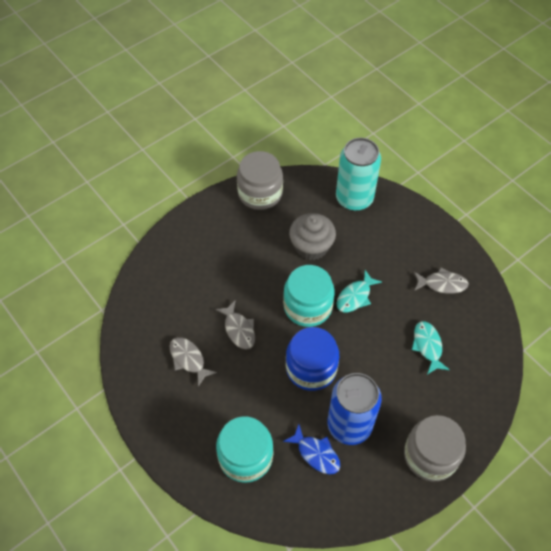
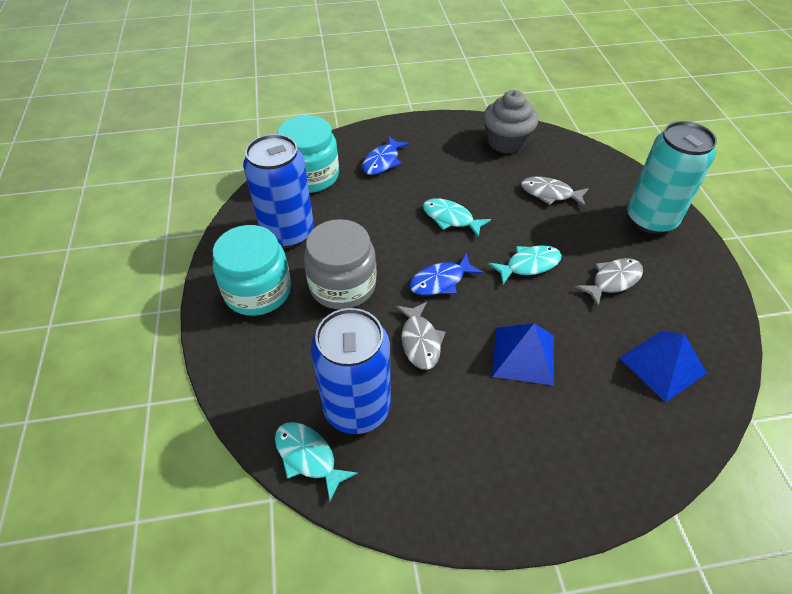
blue can: [327,373,382,445] = 1 -> [243,134,314,248] [311,308,391,434] = 2
blue fish: [283,424,340,474] = 1 -> [362,136,410,175] [409,253,483,295] = 2
blue jar: [286,327,339,391] = 1 -> none = 0
blue pyramid: none = 0 -> [492,323,554,386] [619,331,707,403] = 2
grey jar: [237,151,283,210] [404,415,466,481] = 2 -> [304,219,377,309] = 1
turquoise fish: [336,270,382,312] [412,321,450,374] = 2 -> [275,422,358,501] [423,198,491,238] [488,245,562,284] = 3

